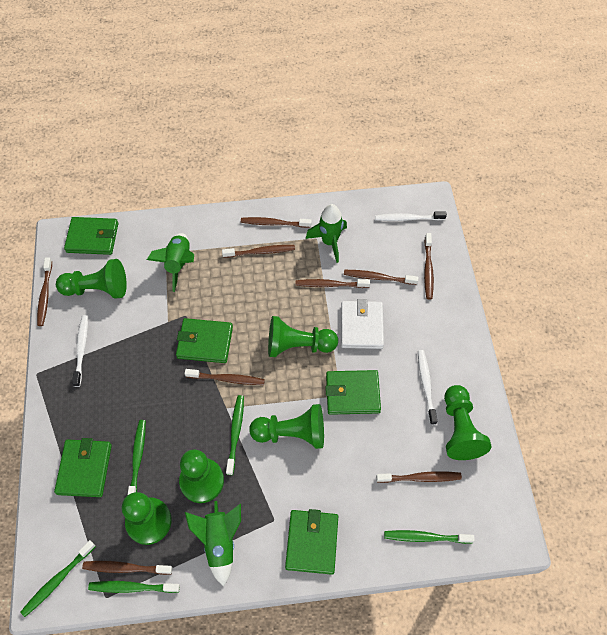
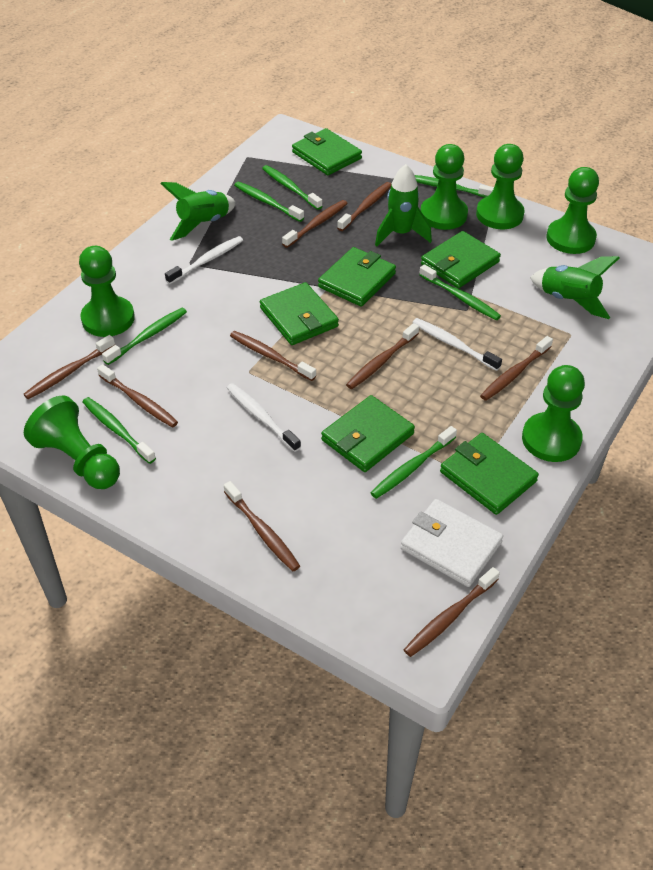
green toothbrush: [20,540,96,617] [88,581,180,593] [127,420,146,496] [226,395,244,475] [384,530,475,544] = 5 -> [82,397,156,464] [102,308,187,365] [234,182,304,222] [262,165,323,210] [371,426,457,499] [415,175,494,198] [419,264,501,320] = 7
green wallet: [54,438,112,497] [64,217,118,255] [176,318,233,363] [285,509,338,575] [325,370,381,415] = 5 -> [260,282,339,345] [292,128,362,175] [318,247,396,306] [321,395,415,472] [421,231,501,288] [440,433,539,515] = 6

